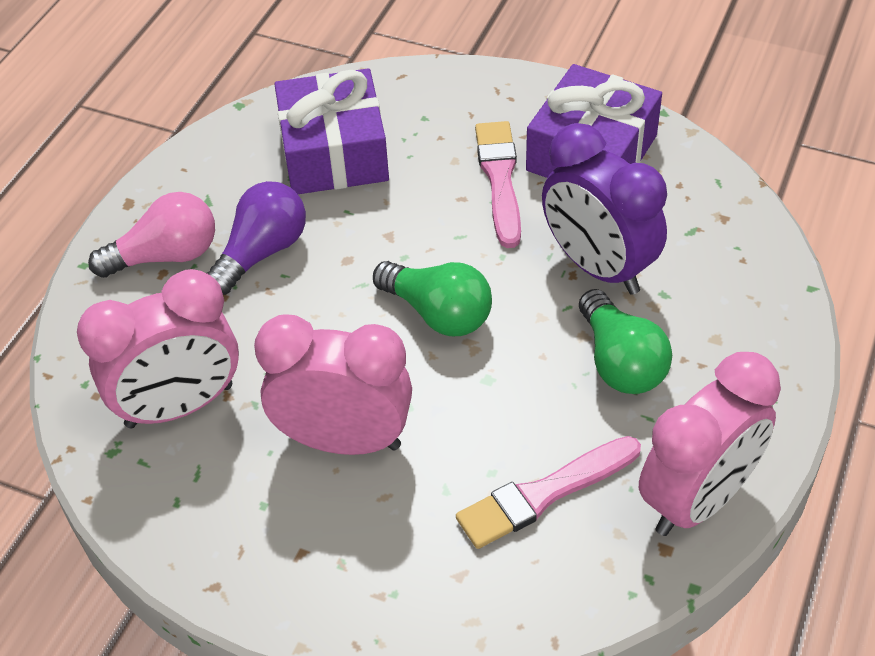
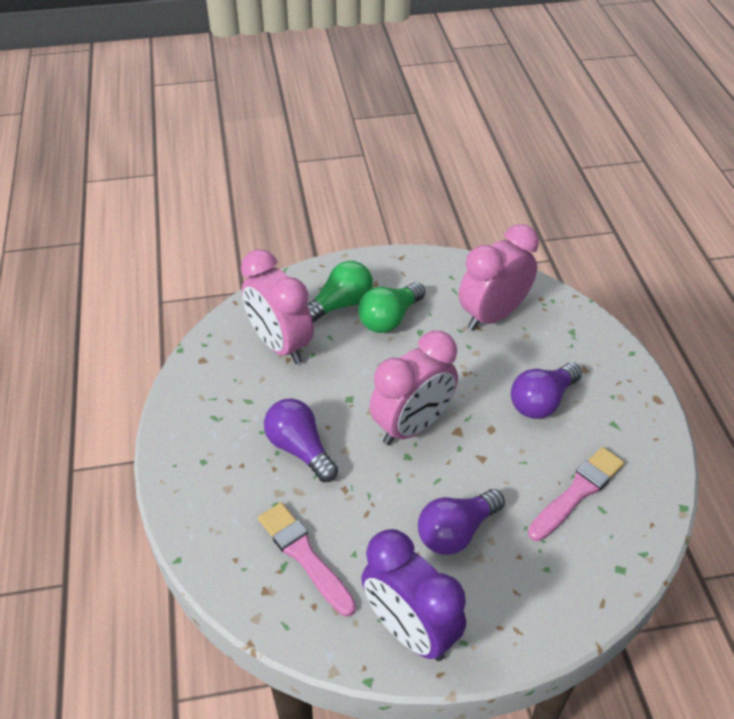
pink light bulb: [88,192,215,278] = 1 -> none = 0
purple gift: [274,68,389,194] [526,64,662,178] = 2 -> none = 0
purple light bulb: [207,181,306,295] = 1 -> [264,399,338,482] [418,489,505,555] [511,363,582,419] = 3

